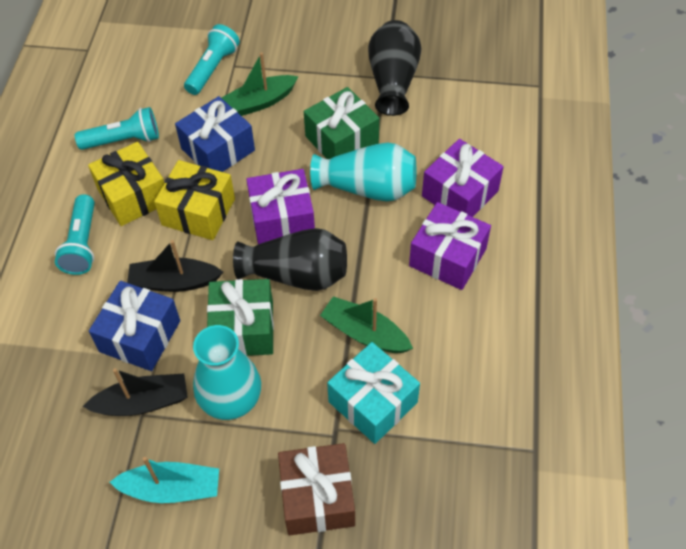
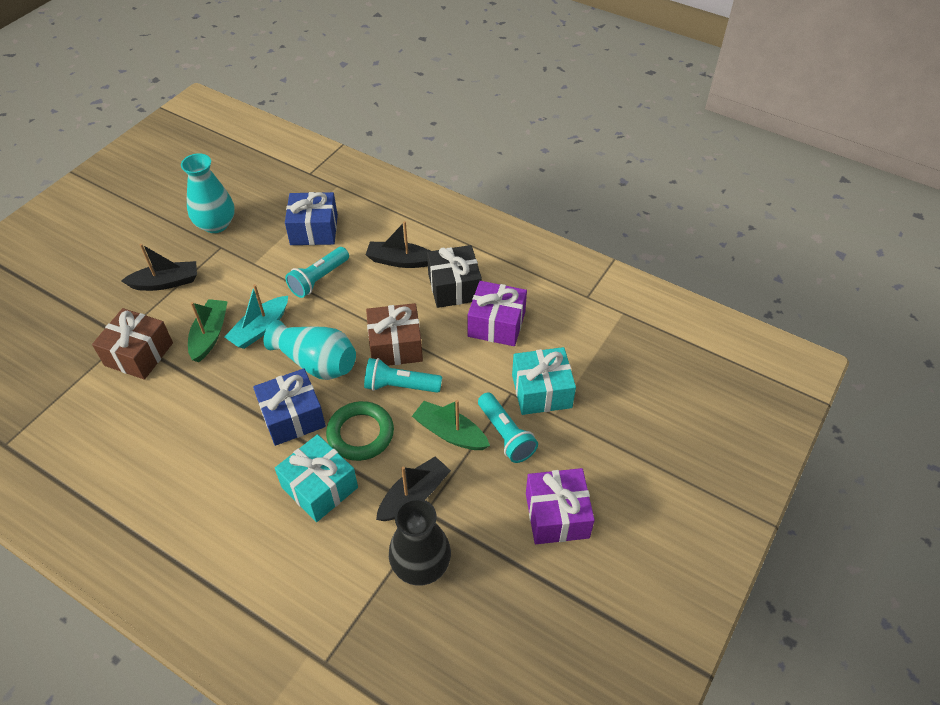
black boat: [83,368,188,416] [127,240,223,292] = 2 -> [121,244,197,291] [365,221,430,268] [376,457,451,521] = 3
black gift: none = 0 -> [427,245,482,308] = 1
black vase: [233,228,347,291] [368,20,421,116] = 2 -> [389,498,451,586] = 1
brown gift: [278,443,355,536] = 1 -> [92,308,173,380] [366,303,423,366] = 2
green gift: [207,279,274,356] [304,87,379,159] = 2 -> none = 0
green ring: none = 0 -> [326,401,394,461] = 1
purple gift: [246,169,315,244] [409,202,491,290] [422,139,504,217] = 3 -> [468,281,527,346] [526,468,595,544] = 2
turquoise gift: [327,342,420,444] = 1 -> [275,434,358,522] [512,347,576,415] = 2
yellow gift: [88,142,164,226] [154,160,235,240] = 2 -> none = 0

